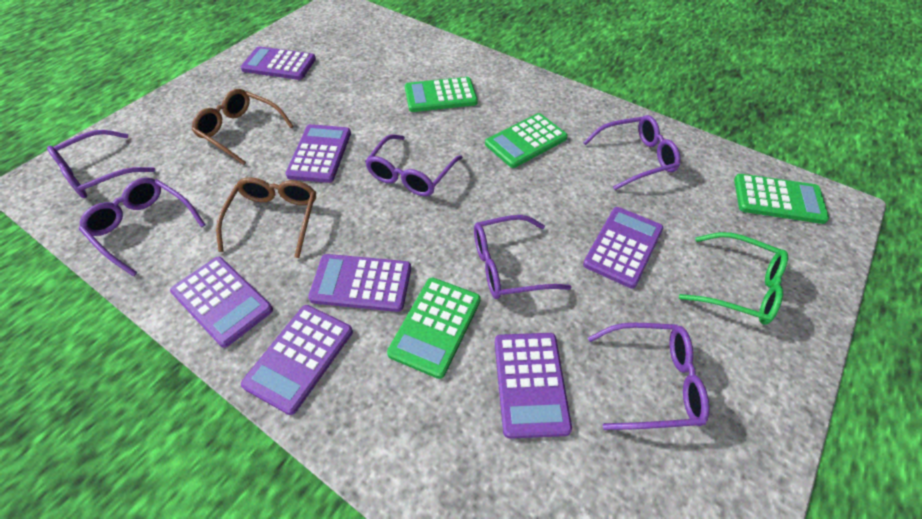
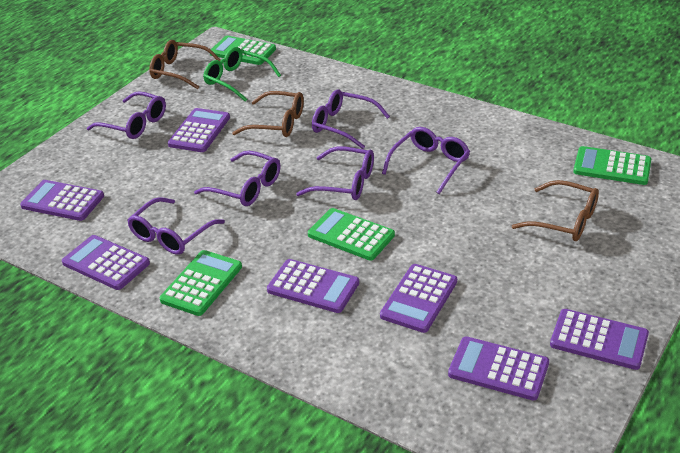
brown glasses: [192,89,294,165] [216,177,316,258] = 2 -> [149,40,221,89] [232,91,304,137] [512,180,599,241] = 3

